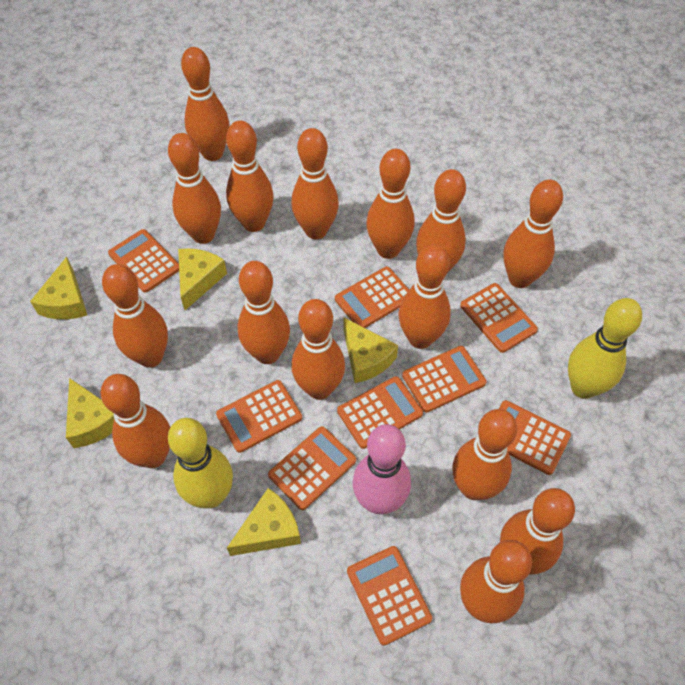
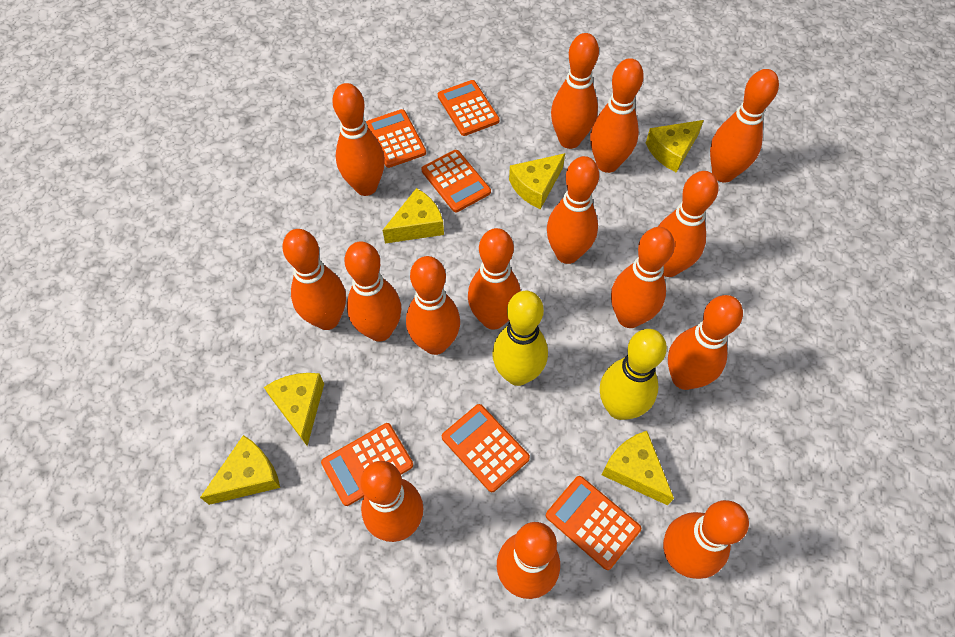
orange calculator: [108,229,179,293] [216,380,302,453] [268,426,356,510] [335,267,409,328] [337,376,423,449] [347,546,432,646] [402,346,486,412] [460,283,538,353] [499,400,571,475] = 9 -> [321,423,413,506] [366,109,426,168] [421,150,491,212] [438,80,499,136] [442,404,530,492] [546,476,641,570] = 6
pink bowling pin: [353,424,411,514] = 1 -> none = 0
yellow cheese: [30,257,87,319] [66,378,114,448] [178,248,227,310] [227,488,301,556] [344,318,398,383] = 5 -> [200,435,280,505] [264,373,324,446] [383,188,444,243] [509,153,565,209] [601,431,674,505] [646,120,704,173] = 6

